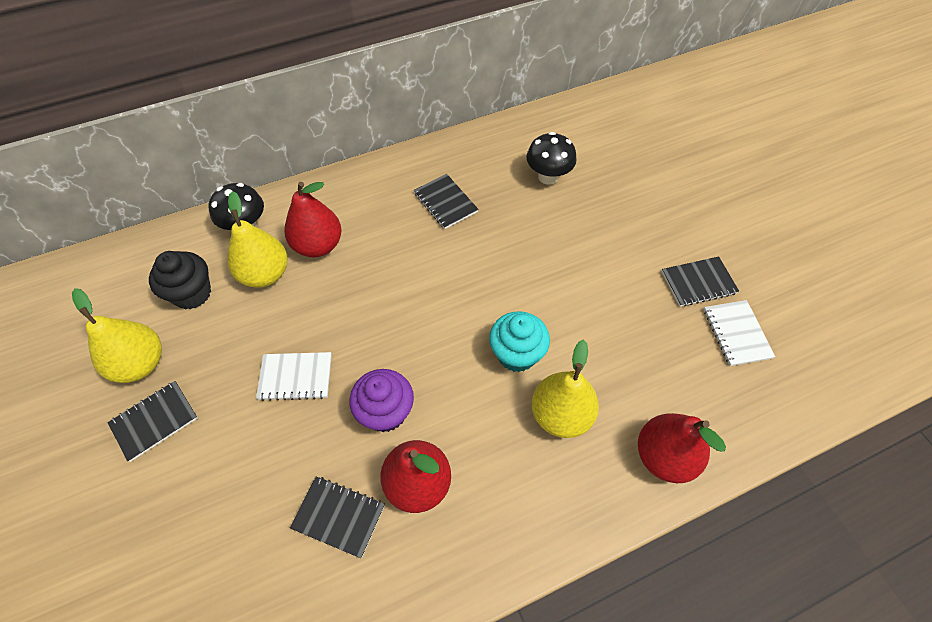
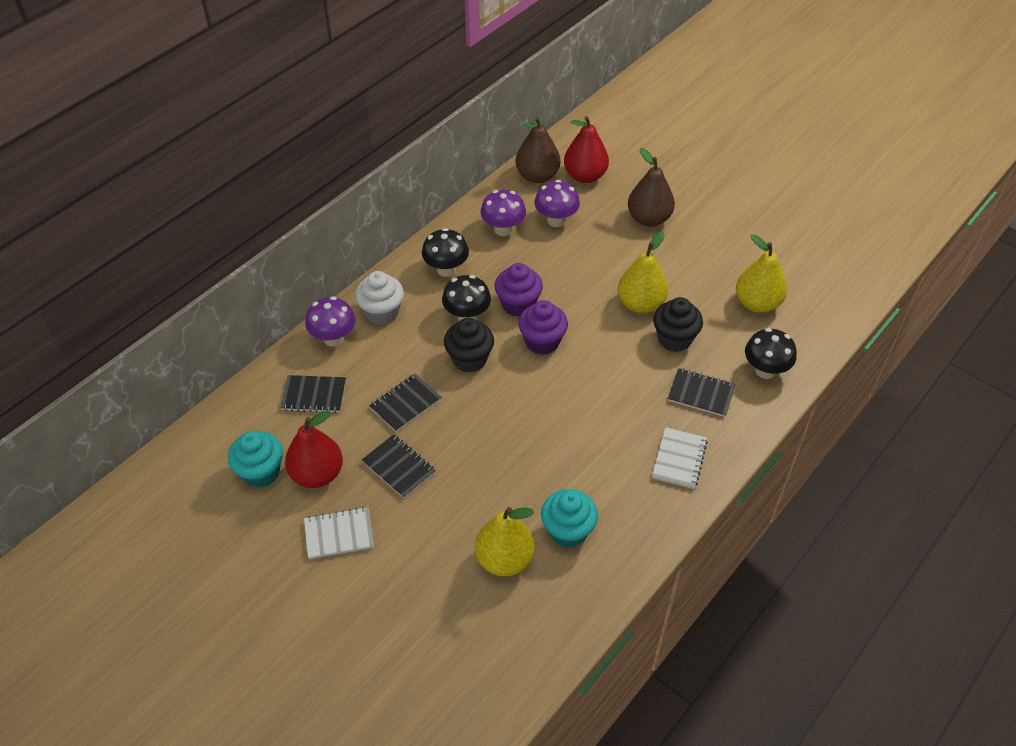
black cupcake: [149,251,211,310] = 1 -> [444,318,494,373] [653,297,703,352] = 2
black mushroom: [209,183,264,230] [526,132,576,185] = 2 -> [422,228,469,277] [442,275,491,321] [745,328,797,379] = 3
brown pear: none = 0 -> [516,117,560,183] [628,148,675,227] = 2
purple cupcake: [349,369,414,432] = 1 -> [494,263,543,317] [518,300,568,355] = 2
purple mushroom: none = 0 -> [305,296,356,346] [481,190,526,236] [534,180,580,227] = 3
red pear: [284,182,342,257] [380,440,451,513] [638,413,726,483] = 3 -> [285,410,343,488] [564,116,609,183] = 2
turquoise cupcake: [489,311,550,372] = 1 -> [228,431,283,488] [541,489,598,548] = 2
white cupcake: none = 0 -> [355,271,404,325] = 1

